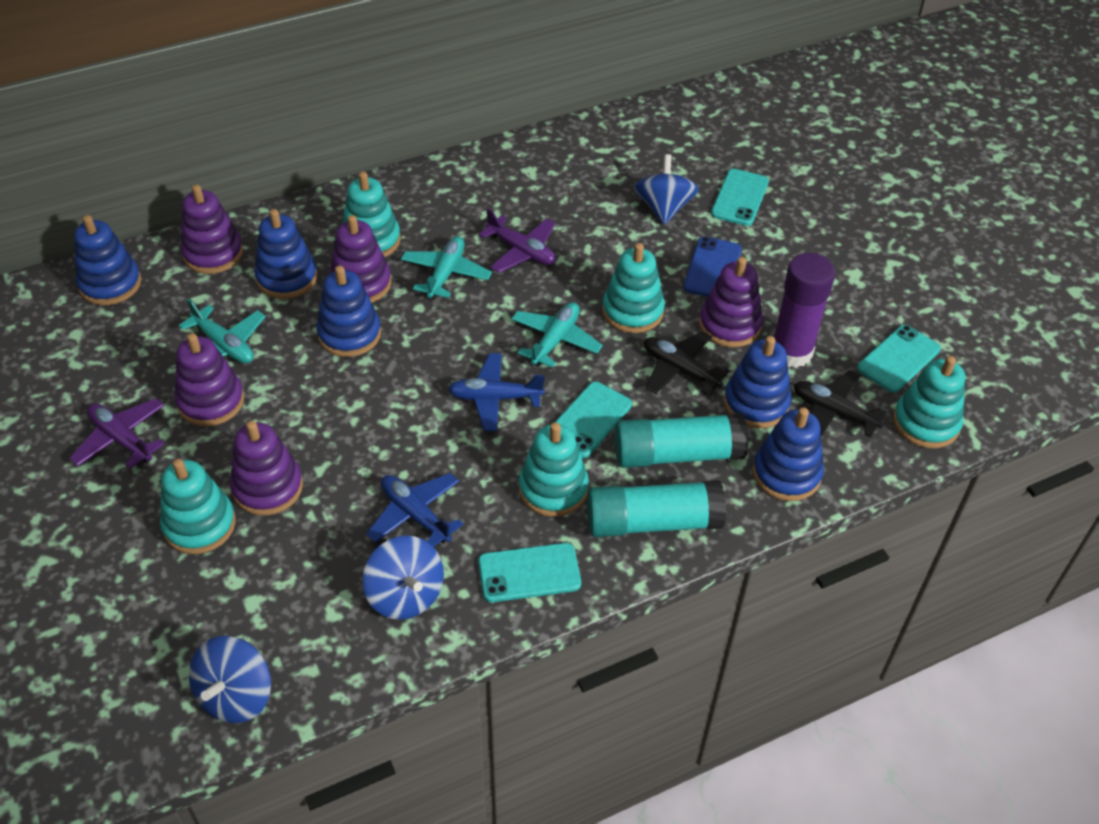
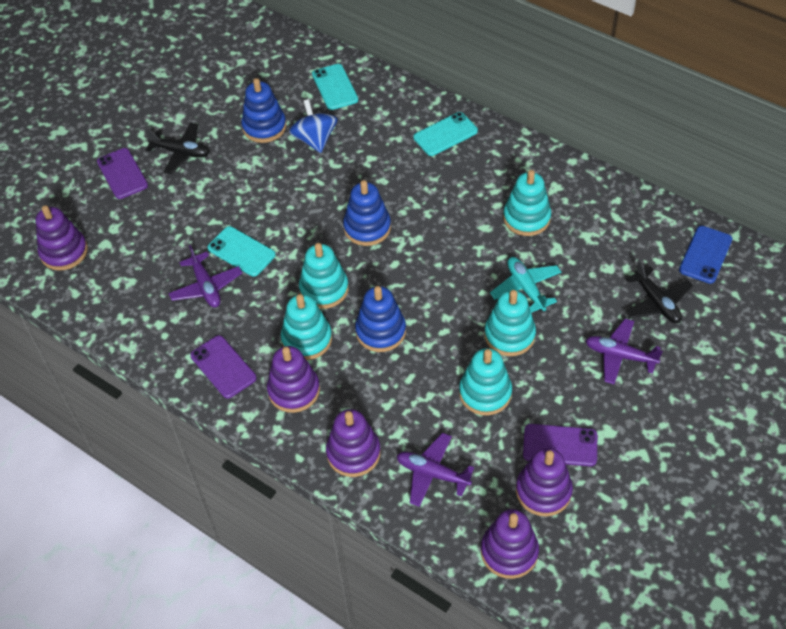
blue plane: [366,473,463,547] [448,353,545,431] = 2 -> none = 0
blue spinning top: [189,636,271,723] [363,536,444,620] [634,154,699,225] = 3 -> [289,99,338,153] = 1
blue stacking toy: [74,215,141,305] [254,209,317,299] [317,266,381,357] [724,336,791,428] [753,407,824,501] = 5 -> [241,78,286,143] [343,180,391,246] [355,286,406,352] = 3
purple glue stick: [774,253,835,368] = 1 -> none = 0
purple phone: none = 0 -> [97,148,148,199] [190,335,257,399] [523,424,597,466] = 3
purple plane: [69,398,164,469] [479,209,556,273] = 2 -> [168,245,242,308] [397,433,474,507] [586,318,663,384] = 3
turquoise glue stick: [587,480,726,537] [614,413,748,468] = 2 -> none = 0
turquoise phone: [478,543,581,602] [555,382,632,458] [711,169,769,226] [857,325,941,393] = 4 -> [207,226,276,277] [312,64,358,110] [413,112,478,156] = 3
turquoise plane: [178,298,266,363] [401,236,492,300] [511,302,603,368] = 3 -> [490,257,562,313] = 1

